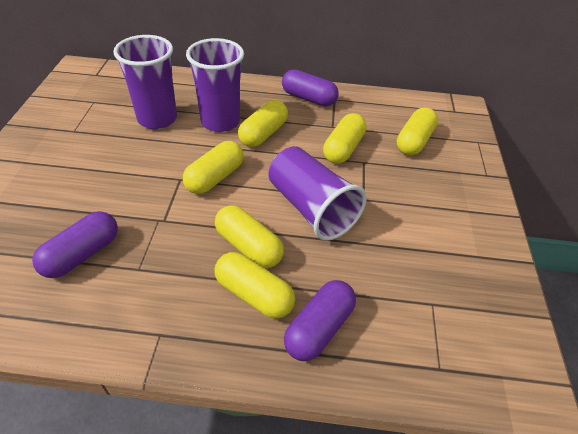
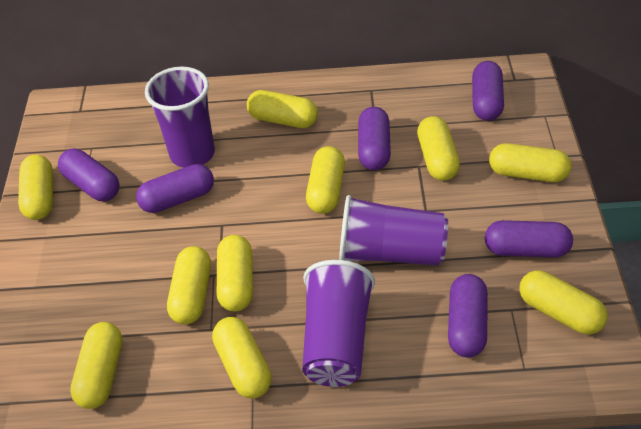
purple capsule: [32,211,118,278] [282,69,338,106] [284,280,356,361] = 3 -> [58,149,120,201] [136,164,214,213] [358,107,391,170] [448,274,488,357] [472,61,504,121] [485,220,573,258] = 6
yellow capsule: [183,141,244,194] [215,205,284,268] [215,252,295,319] [238,100,288,147] [323,113,367,164] [397,107,438,155] = 6 -> [18,155,53,220] [70,322,122,409] [167,246,211,324] [212,317,272,399] [217,235,253,312] [247,90,318,128] [306,146,345,214] [417,116,460,181] [489,143,571,182] [519,271,607,335] = 10

